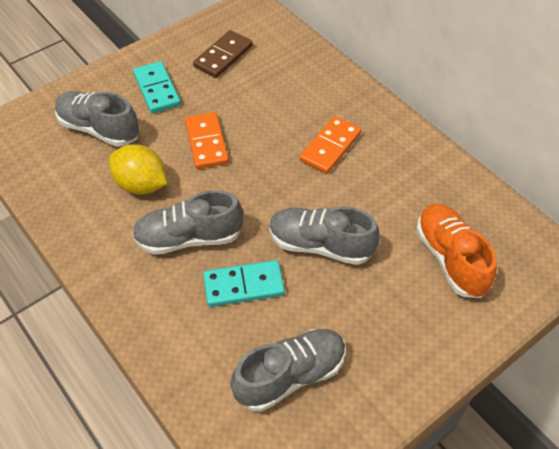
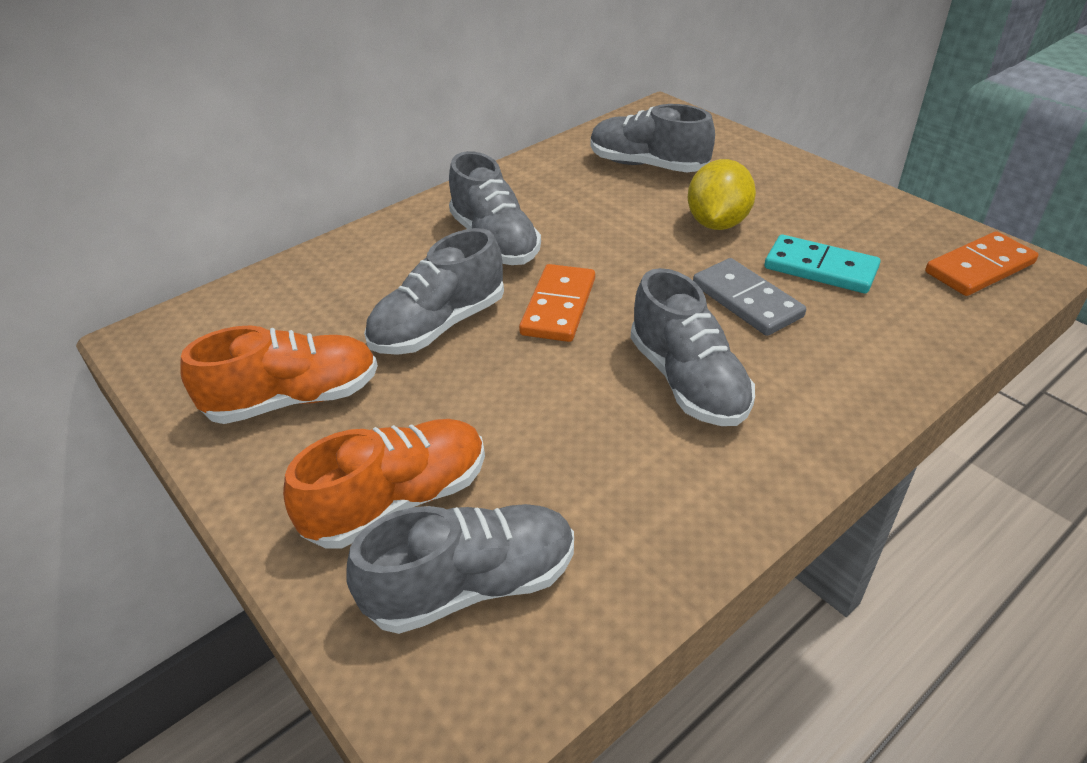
brown domino: [193,30,253,78] = 1 -> none = 0
grey domino: none = 0 -> [693,258,806,336] = 1
grey shoe: [55,91,139,147] [132,190,243,255] [231,329,346,412] [269,206,380,265] = 4 -> [346,504,574,634] [364,228,504,355] [449,151,541,265] [590,104,715,172] [631,268,755,426] = 5
orange shoe: [416,204,497,298] = 1 -> [180,325,378,424] [283,419,485,549] = 2
turquoise domino: [133,61,181,113] [203,260,285,307] = 2 -> [765,235,881,293] = 1

